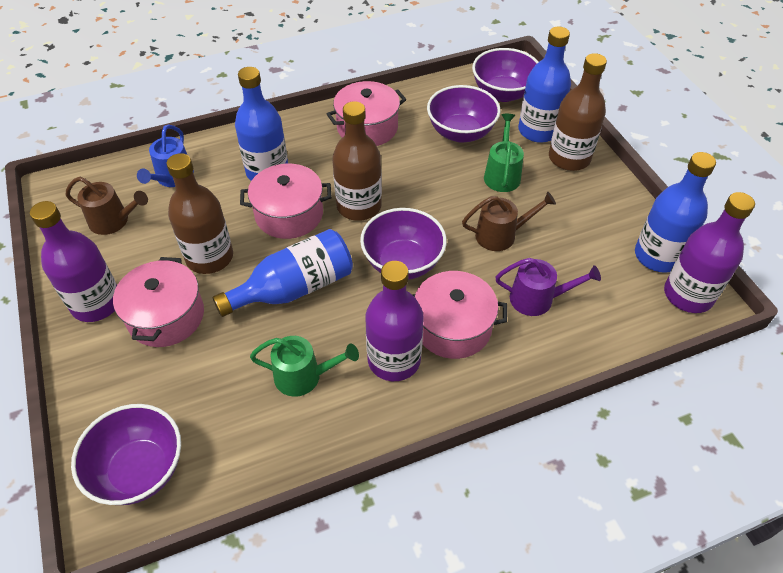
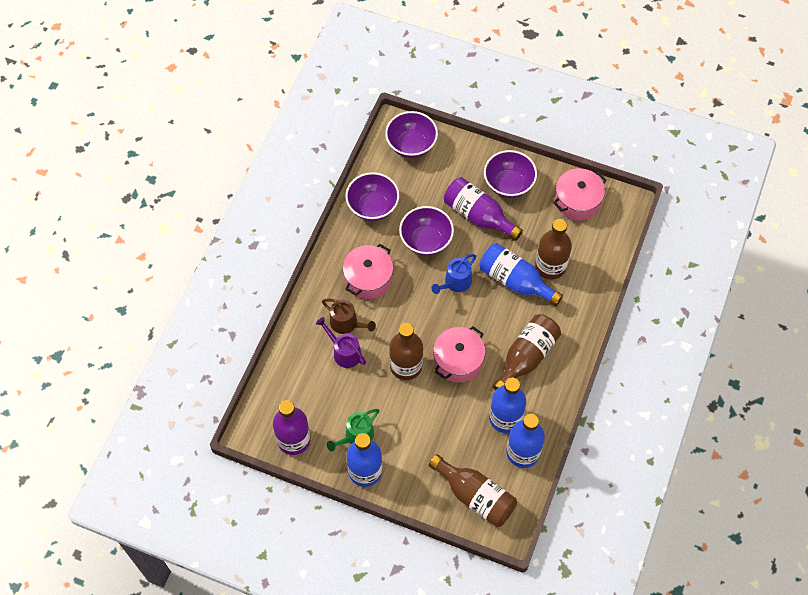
brown bottle: [166,153,233,274] [332,101,382,221] [549,53,607,171] = 3 -> [389,323,423,380] [429,454,517,527] [493,314,561,391] [535,219,572,280] = 4
brown watering can: [66,177,148,235] [462,191,556,251] = 2 -> [322,299,376,334] = 1
green watering can: [250,336,359,397] [484,114,524,192] = 2 -> [327,409,379,451] = 1
pink pot: [113,257,204,347] [240,164,332,239] [327,81,407,146] [412,271,507,359] = 4 -> [343,244,393,299] [433,326,485,383] [553,168,607,221] = 3
purple bottle: [30,201,117,322] [365,261,424,381] [664,192,755,313] = 3 -> [273,400,311,455] [444,177,523,241] = 2

